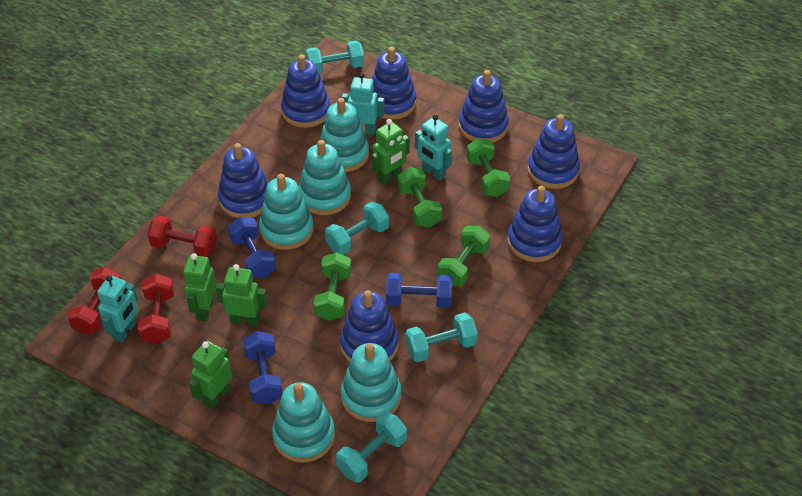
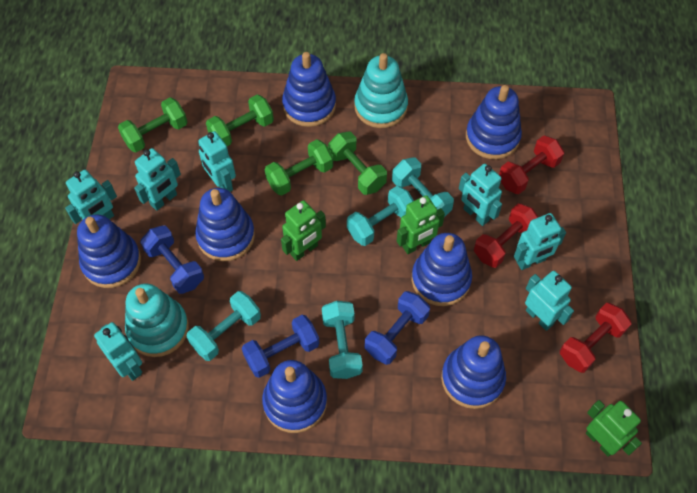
green robot: [183,253,216,321] [189,341,232,409] [216,264,267,327] [372,119,410,185] = 4 -> [281,200,326,261] [397,195,445,254] [586,400,642,457] = 3
turquoise robot: [97,275,138,343] [341,72,385,135] [415,114,452,180] = 3 -> [65,170,117,224] [94,322,142,381] [134,148,181,211] [198,131,236,192] [459,164,502,226] [514,213,566,270] [525,271,574,331] = 7
turquoise stacking toy: [259,174,314,250] [272,382,335,463] [298,140,351,215] [320,98,369,172] [341,343,401,422] = 5 -> [125,284,189,357] [354,53,408,128] = 2

